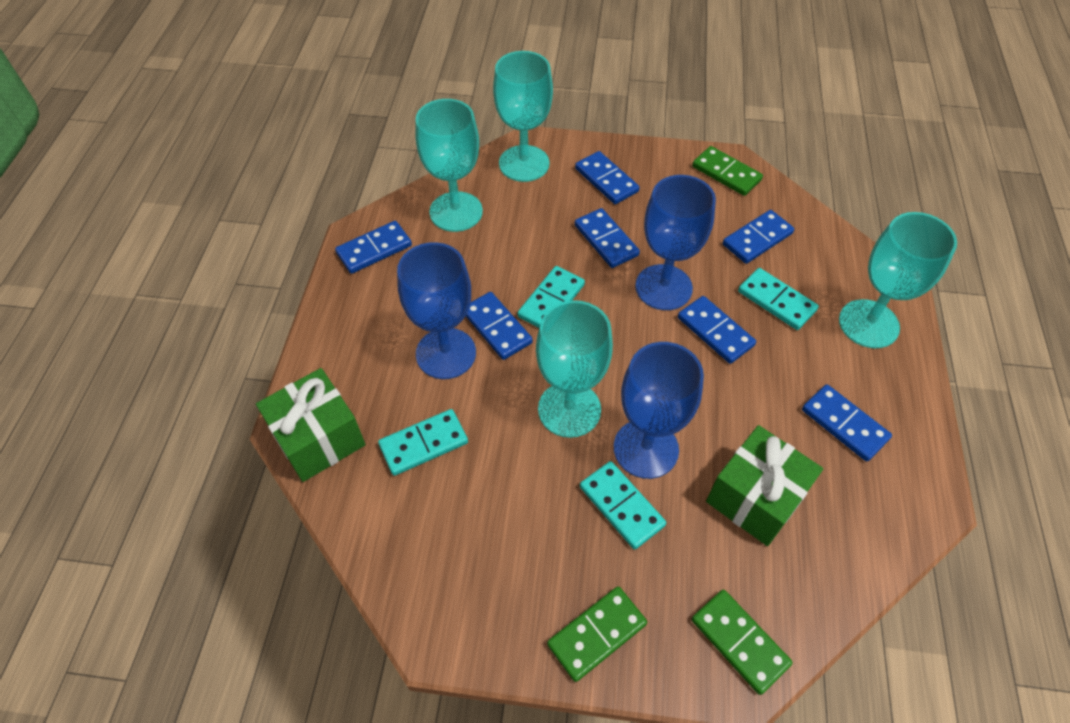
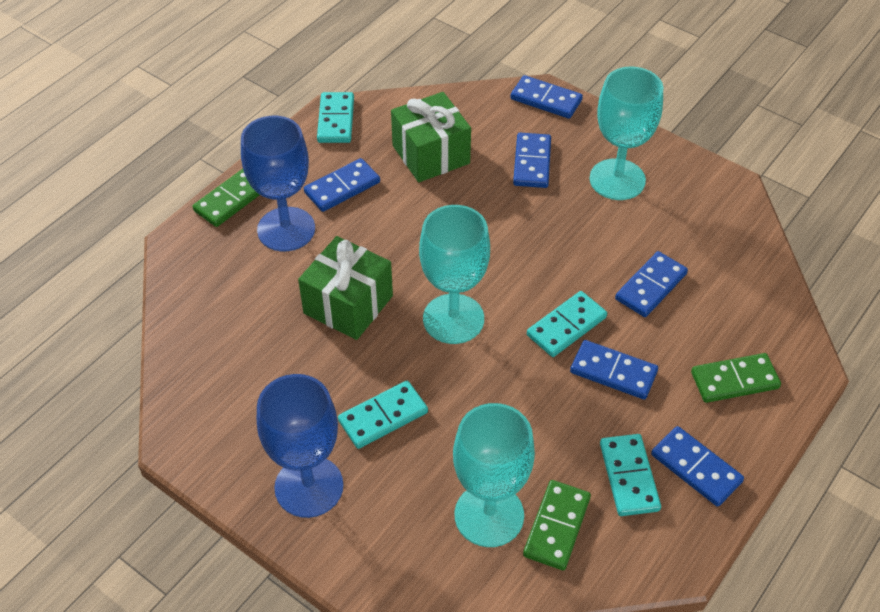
blue domino: [335,221,412,274] [466,292,533,360] [575,151,639,204] [575,208,640,268] [678,296,756,364] [723,210,794,264] [802,384,892,462] = 7 -> [304,158,380,212] [510,75,583,119] [513,133,551,188] [570,340,658,399] [615,251,688,317] [651,426,744,507] = 6
blue goblet: [397,242,476,379] [614,342,704,479] [635,175,716,310] = 3 -> [241,116,315,251] [257,374,343,518] = 2
turquoise goblet: [415,99,483,232] [493,51,553,182] [536,300,613,438] [839,212,957,348] = 4 -> [419,205,490,344] [453,403,535,547] [589,66,663,200] = 3

